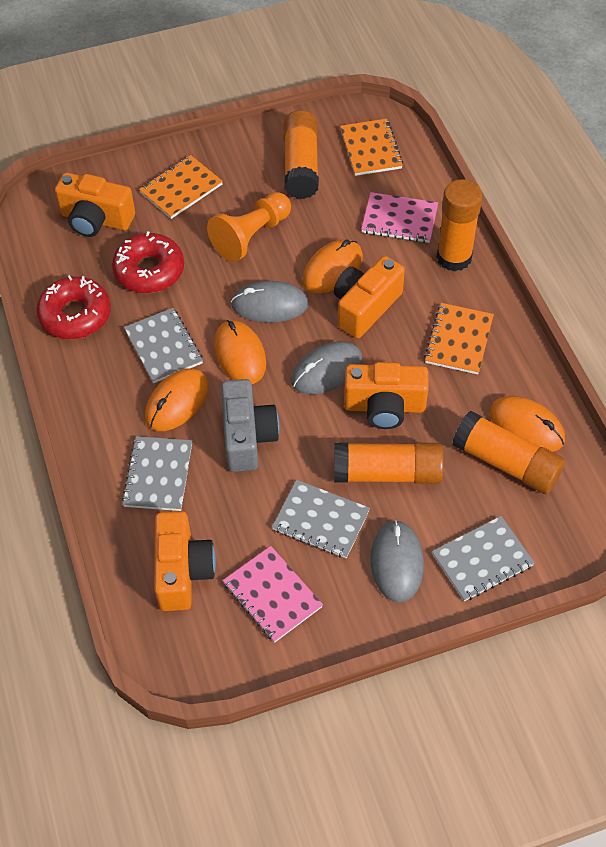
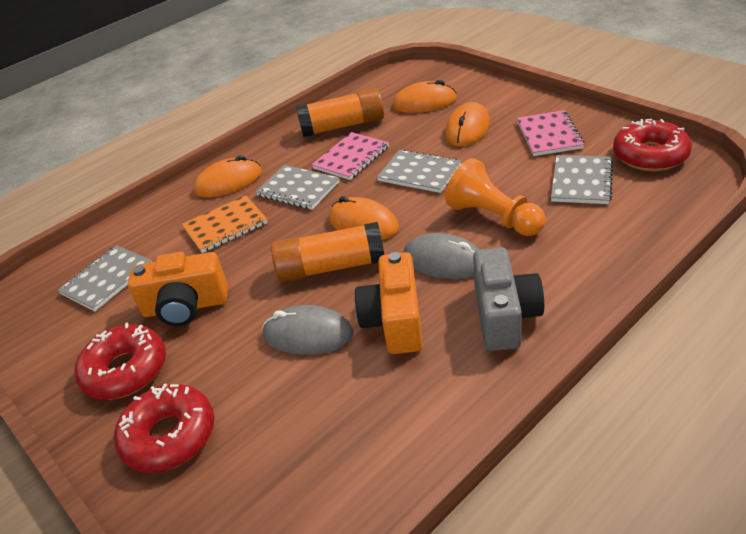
grey mouse: [231,281,309,323] [291,341,362,395] [371,520,424,603] = 3 -> [262,305,353,355] [403,233,480,279] = 2
orange camera: [55,173,135,237] [154,511,216,611] [334,256,405,338] [344,362,429,429] = 4 -> [128,252,228,326] [355,252,423,354] = 2
orange glue stick: [284,110,319,199] [334,442,443,484] [436,179,483,271] [452,411,565,494] = 4 -> [271,222,384,282] [296,88,384,137] = 2
orange notebook: [139,155,223,219] [340,119,403,176] [424,303,494,374] = 3 -> [182,196,268,253] = 1
red donut: [36,275,111,339] [112,231,184,293] = 2 -> [74,322,166,400] [114,383,214,473] [613,119,692,171] = 3

